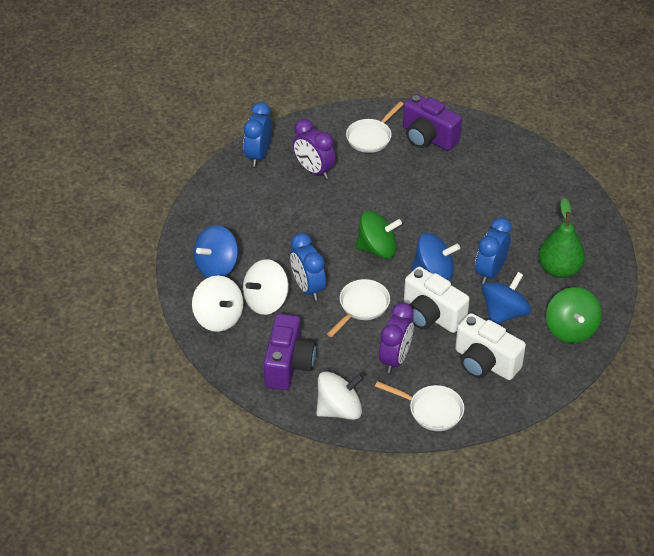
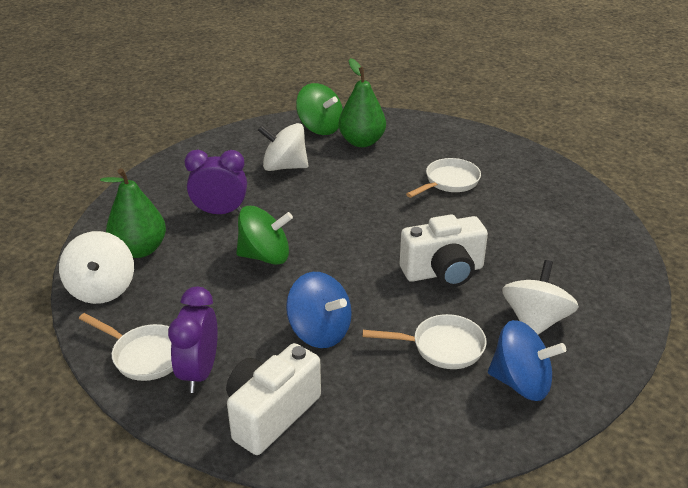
blue clock: [244,102,272,167] [290,233,326,301] [475,217,512,284] = 3 -> none = 0
blue spinning top: [194,225,238,278] [412,233,460,281] [482,272,531,324] = 3 -> [286,272,352,348] [488,320,566,401] = 2
green pear: [538,198,585,278] = 1 -> [100,168,166,258] [339,58,386,147] = 2
purple camera: [264,314,316,390] [403,94,462,151] = 2 -> none = 0

